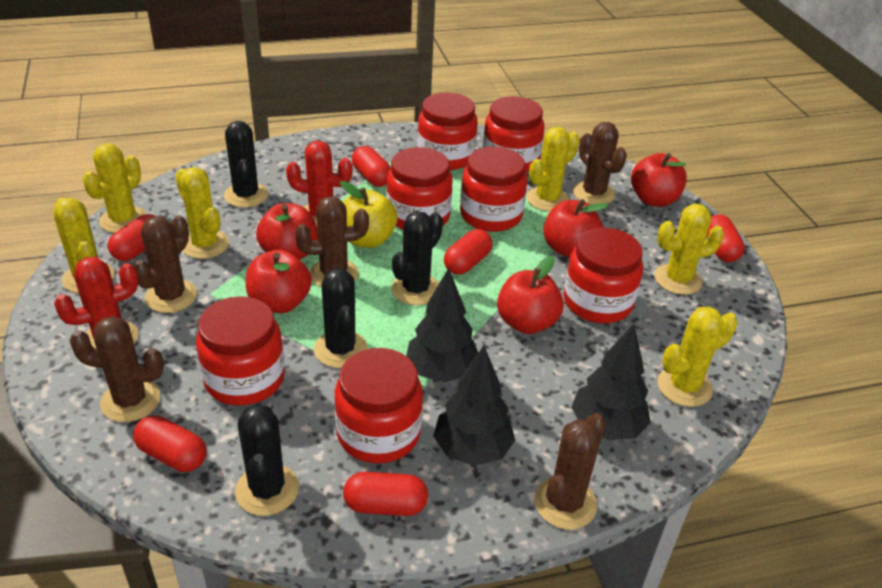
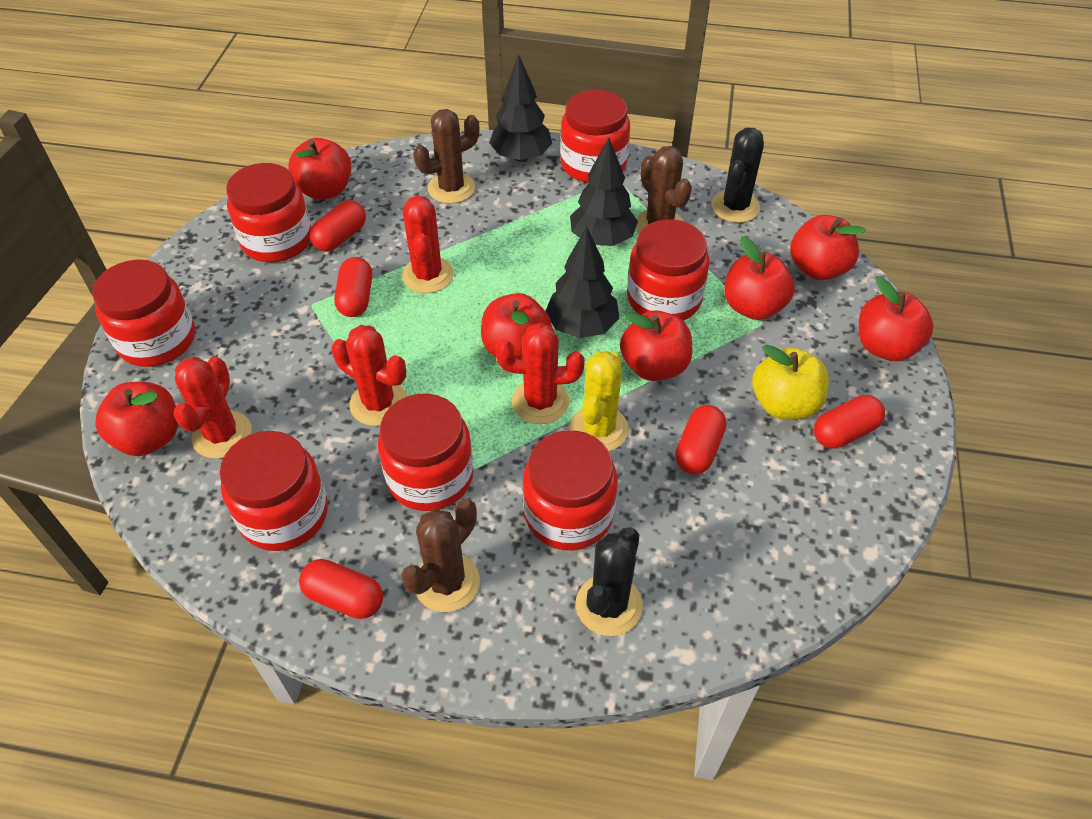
black cactus: [224,121,268,208] [235,404,299,516] [314,268,368,368] [392,211,443,305] = 4 -> [576,527,643,636] [712,128,764,223] = 2
brown cactus: [69,316,164,422] [133,215,197,313] [295,196,369,287] [534,413,606,530] [573,122,627,205] = 5 -> [401,499,480,612] [413,109,480,204] [636,146,692,233] = 3
red apple: [246,250,312,313] [256,203,318,260] [497,255,564,334] [543,199,608,258] [631,153,687,207] = 5 -> [95,382,178,456] [288,138,351,200] [481,293,552,357] [620,310,692,381] [724,236,795,320] [790,215,866,280] [859,277,933,361] = 7
red cactus: [54,257,138,349] [286,141,353,225] = 2 -> [174,357,252,459] [331,325,407,426] [402,195,454,293] [495,323,585,424] = 4
red capsule: [108,214,155,261] [133,415,206,472] [343,472,428,516] [352,146,391,187] [444,229,492,274] [706,214,745,262] = 6 -> [299,559,383,619] [310,200,366,252] [334,257,372,317] [675,405,726,474] [814,395,885,449] = 5
yellow cactus: [54,198,114,293] [82,143,146,233] [175,167,229,259] [527,127,580,211] [654,204,724,295] [658,307,738,407] = 6 -> [570,351,629,451] = 1

